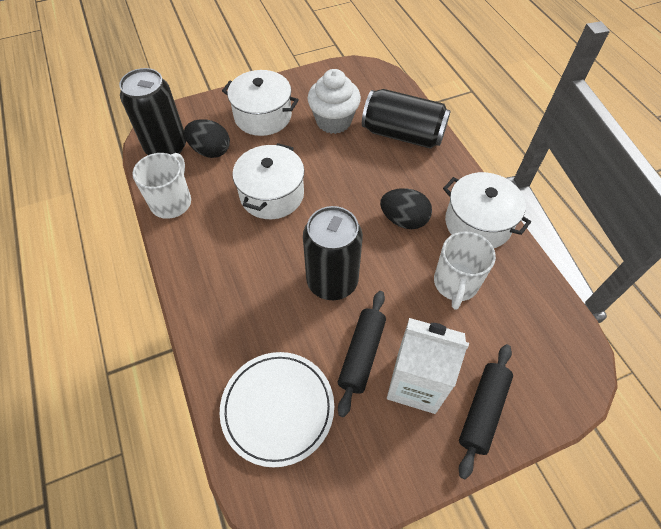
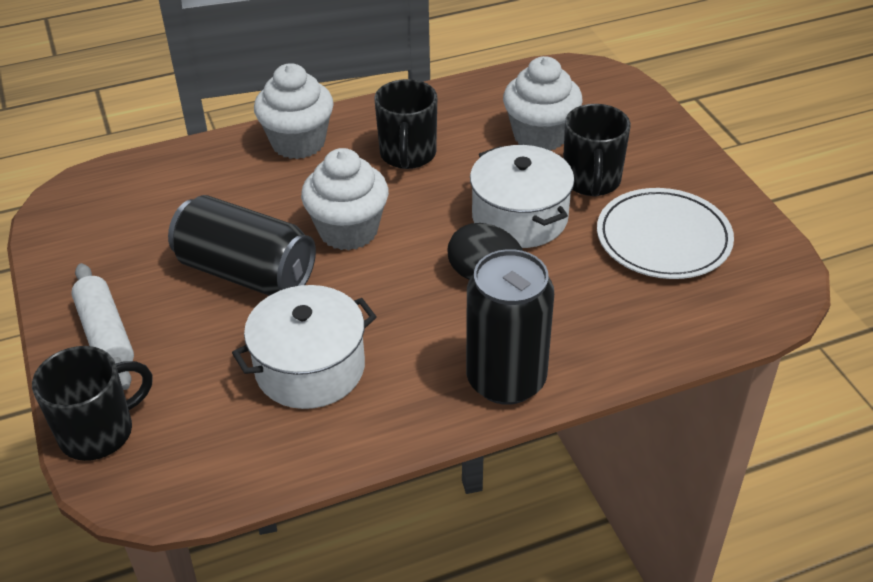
black can: [119,68,186,155] [303,206,363,300] [362,89,451,149] = 3 -> [168,195,316,296] [466,249,554,405] = 2
black egg: [184,119,230,158] [380,188,432,229] = 2 -> [448,223,523,279] = 1
black mug: none = 0 -> [32,346,152,461] [374,79,437,169] [563,104,631,196] = 3
black rolling pin: [338,291,386,417] [459,344,513,479] = 2 -> none = 0
white carton: [387,318,469,414] = 1 -> none = 0
white cupcake: [307,69,361,134] = 1 -> [254,63,334,159] [301,148,389,250] [503,56,583,150] = 3
white mug: [132,153,191,219] [434,231,496,310] = 2 -> none = 0
white pot: [222,70,299,136] [232,143,304,219] [443,172,531,248] = 3 -> [232,285,377,409] [470,145,575,248] = 2
white rolling pin: none = 0 -> [71,263,134,390] = 1

